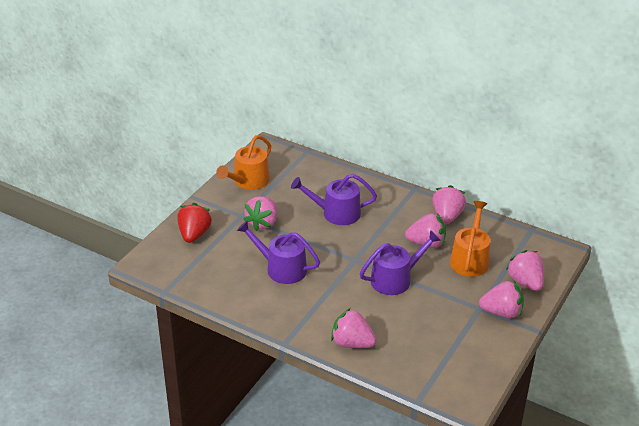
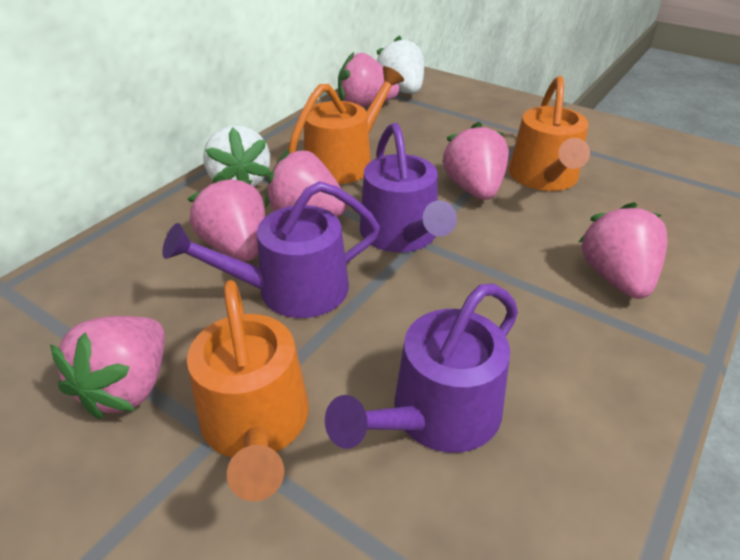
orange watering can: [216,135,271,190] [450,201,490,277] = 2 -> [187,280,309,501] [288,66,404,184] [509,76,590,191] = 3
red strawberry: [177,203,212,243] = 1 -> none = 0
white strawberry: none = 0 -> [203,125,271,187] [377,36,424,94] = 2

